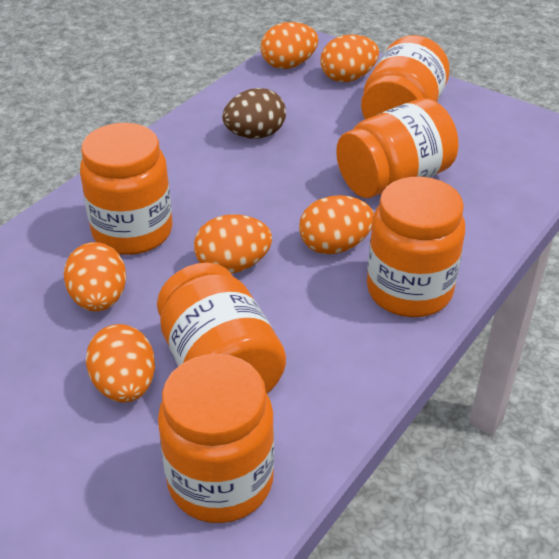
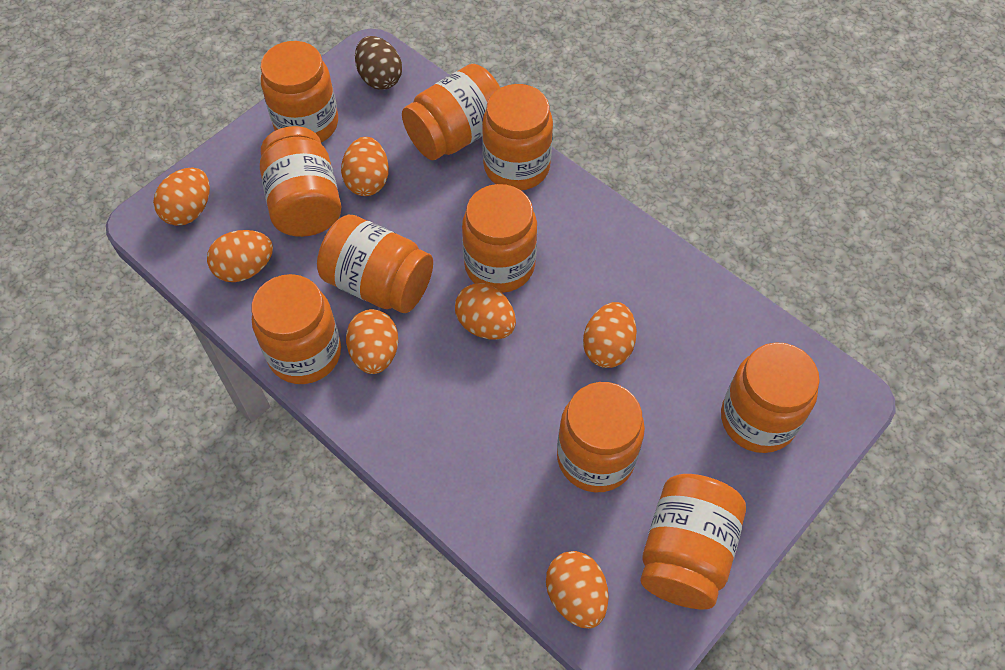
orange egg: [64,242,126,311] [86,324,155,402] [194,214,272,274] [261,22,318,69] [299,195,374,254] [320,34,379,82] = 6 -> [153,167,210,226] [207,230,273,282] [341,137,389,196] [346,309,398,374] [455,283,516,340] [546,551,609,629] [583,302,637,368] = 7
orange jar: [80,123,173,255] [157,262,286,394] [158,354,274,523] [336,98,458,198] [361,35,450,119] [367,177,465,317] = 6 -> [251,274,341,384] [260,126,341,237] [261,41,338,142] [317,215,433,313] [402,64,500,160] [462,184,537,293] [482,84,553,190] [557,382,645,492] [640,474,746,609] [721,342,820,453] = 10

